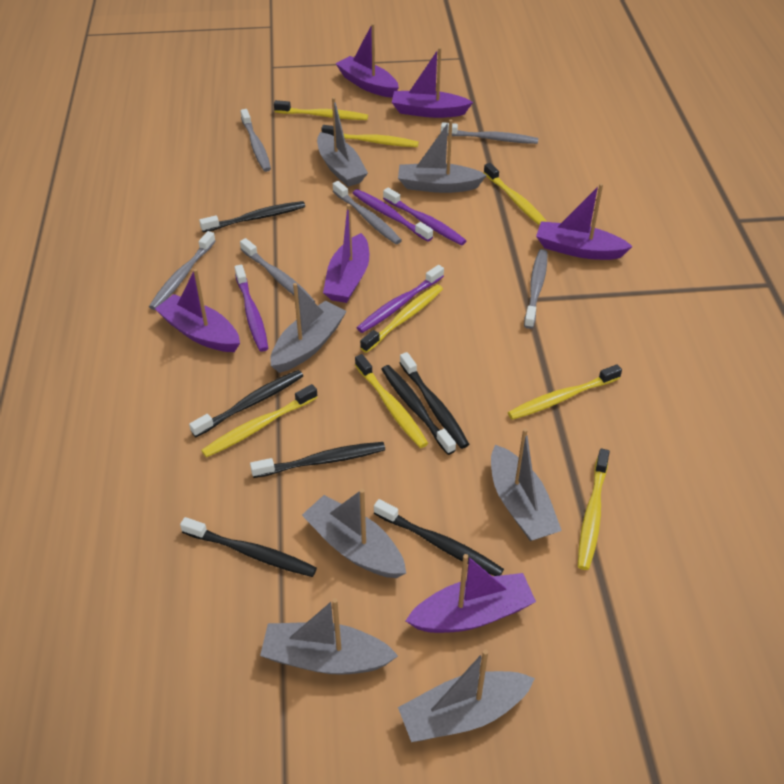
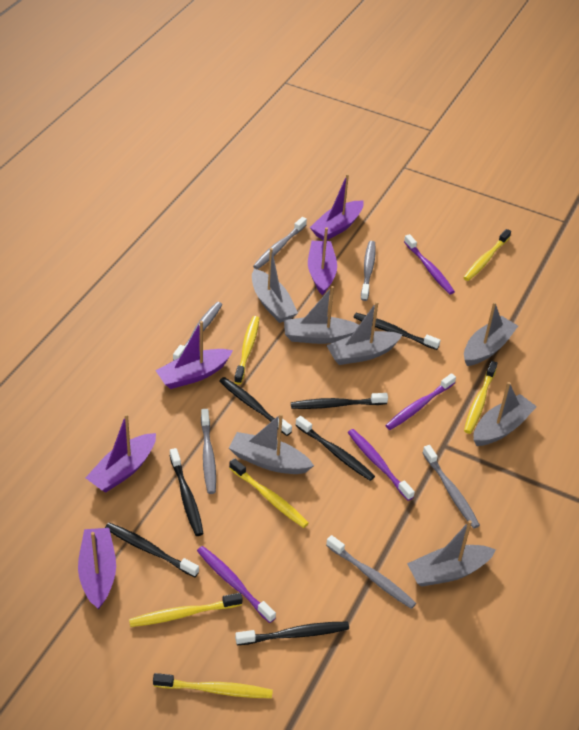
purple boat: [155,269,240,352] [323,204,369,303] [335,23,399,98] [392,47,473,118] [406,554,536,633] [536,184,633,260] = 6 -> [78,528,116,610] [85,414,156,492] [155,321,233,389] [308,227,337,295] [310,174,364,240] = 5
yellow toothbrush: [201,384,318,458] [274,100,368,120] [321,125,419,147] [355,354,428,448] [360,285,443,353] [484,163,547,226] [508,364,622,420] [578,448,610,570] = 8 -> [129,593,242,627] [153,673,273,698] [229,458,309,528] [234,316,259,384] [463,229,511,281] [464,361,497,434] = 6

